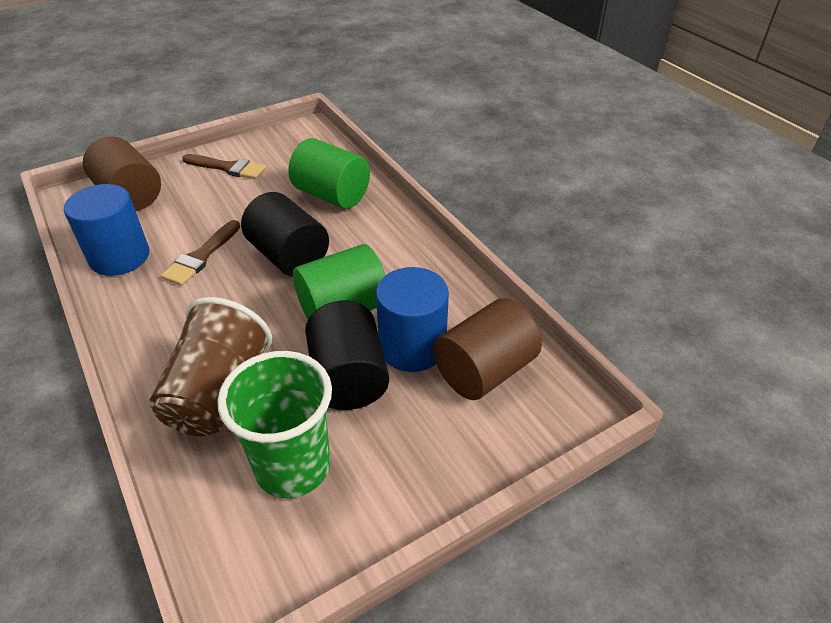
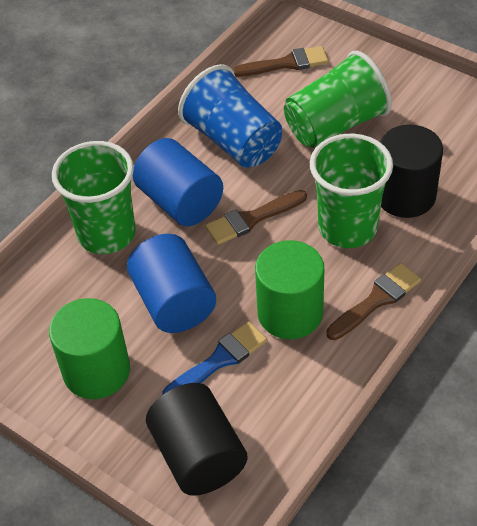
blue brush: none = 0 -> [162,321,267,395] = 1
blue cup: none = 0 -> [178,64,282,168] = 1
brown brush: [161,220,240,286] [182,154,266,179] = 2 -> [205,190,307,245] [232,46,328,77] [327,263,421,340] = 3
brown cup: [149,297,272,436] = 1 -> none = 0
brown cylinder: [83,136,161,211] [433,298,542,400] = 2 -> none = 0
green cup: [217,351,332,498] = 1 -> [52,141,136,254] [284,51,392,148] [310,134,393,248] = 3

